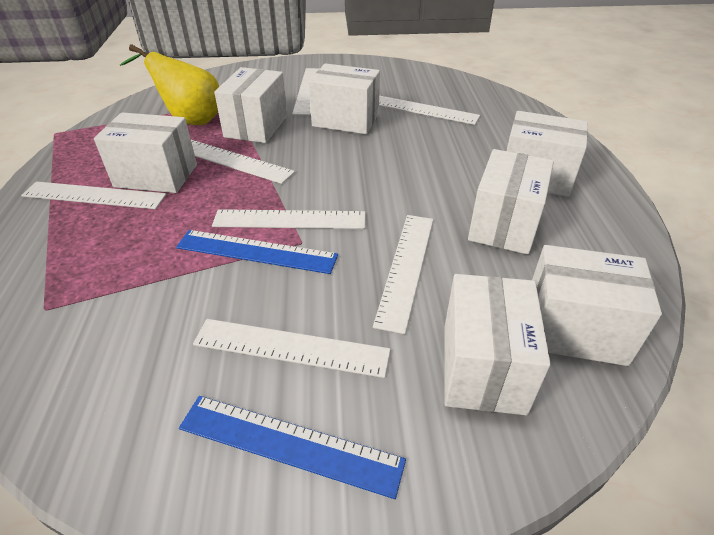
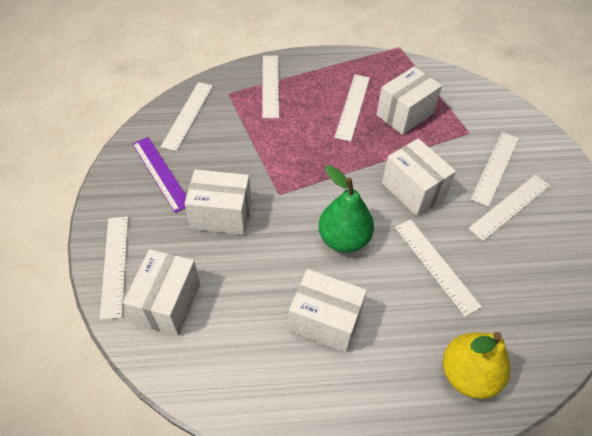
blue ruler: [176,230,338,274] [179,396,406,499] = 2 -> none = 0
green pear: none = 0 -> [318,165,374,253] = 1
purple ruler: none = 0 -> [132,137,187,213] = 1
white box: [94,112,197,193] [214,67,287,143] [309,63,380,134] [444,274,551,415] [468,149,554,255] [507,111,588,197] [532,245,662,366] = 7 -> [123,249,200,336] [185,169,251,235] [289,269,367,353] [376,67,442,135] [382,138,456,216] = 5

